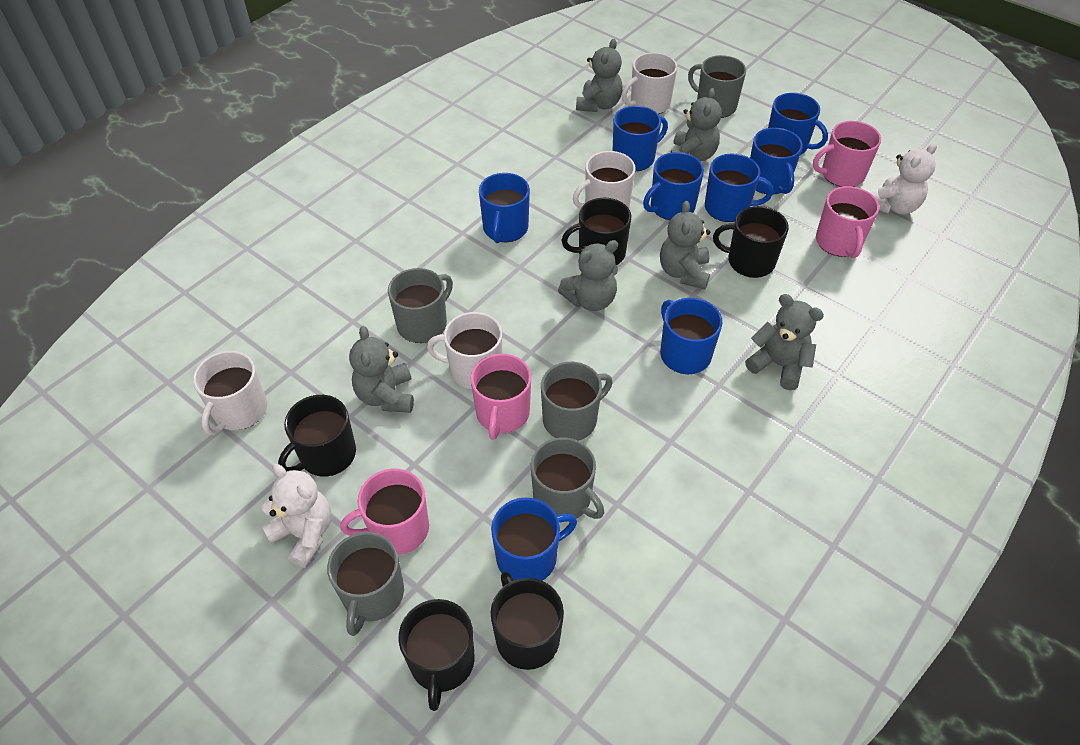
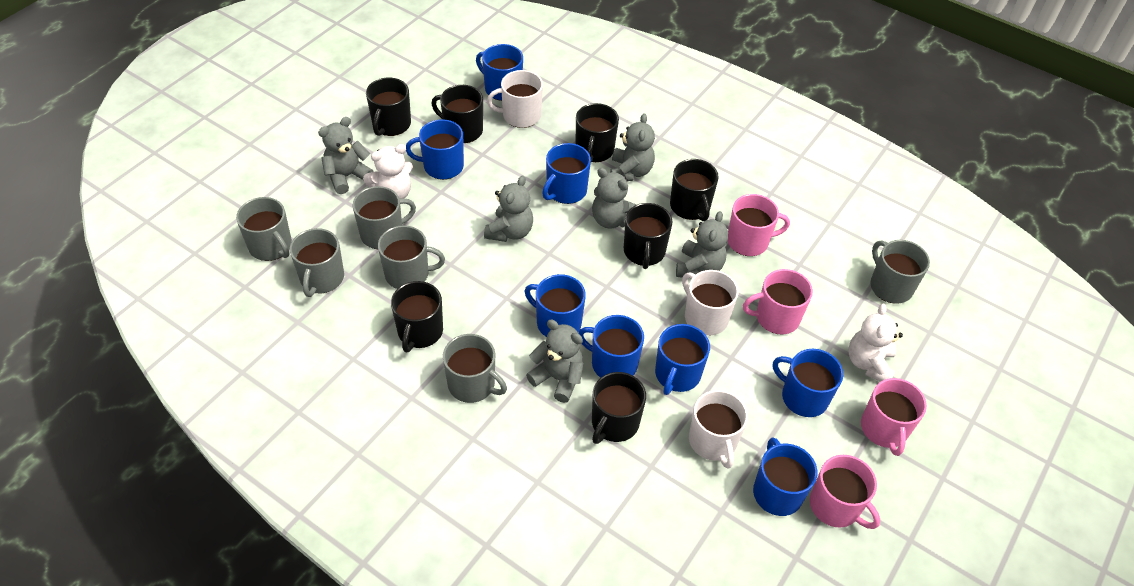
black mug: [278,395,356,477] [399,599,475,711] [491,572,564,670] [561,198,631,265] [713,206,789,278] = 5 -> [366,78,411,136] [391,281,443,352] [431,85,483,143] [576,103,619,162] [592,372,646,444] [624,203,672,269] [670,159,719,221] = 7
grey mug: [327,532,404,636] [388,268,453,343] [531,437,604,519] [541,362,613,441] [688,55,746,118] = 5 -> [236,197,292,261] [290,228,344,297] [353,186,416,249] [378,225,445,289] [443,334,507,403] [870,240,930,304] = 6
white mug: [193,351,267,435] [427,312,502,389] [573,151,635,208] [622,52,677,114] = 4 -> [487,70,543,128] [682,270,739,335] [689,390,748,469] = 3

